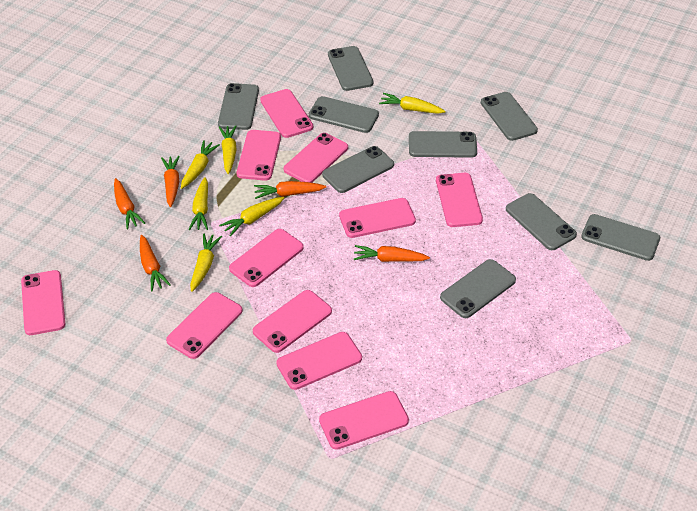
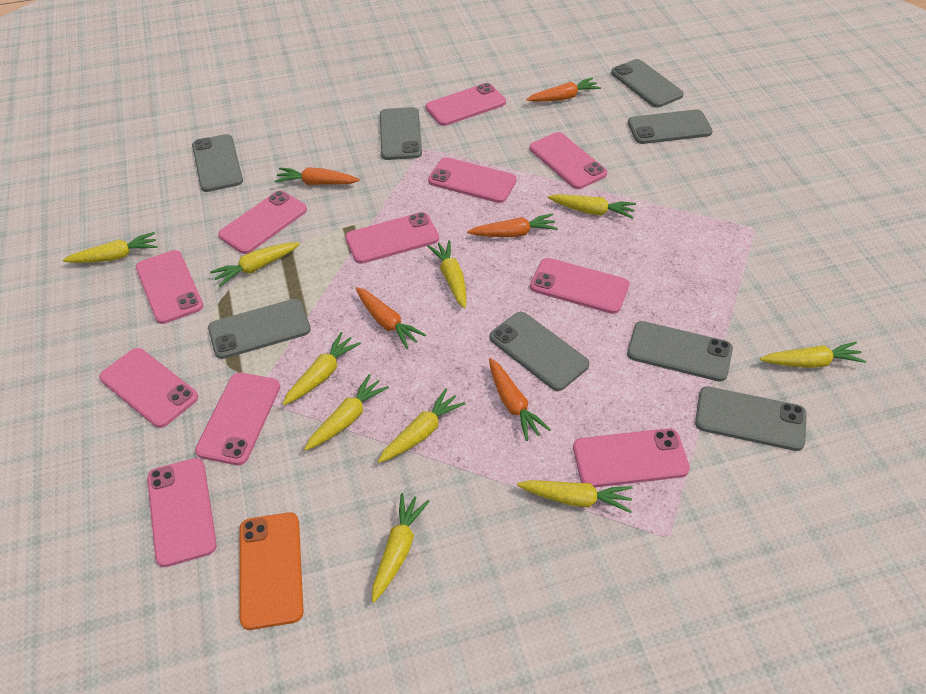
grey phone: [218,83,259,130] [309,96,379,133] [322,146,394,193] [328,46,373,91] [409,131,477,158] [440,259,516,318] [481,92,538,141] [506,193,577,250] [581,214,660,261] = 9 -> [192,134,243,192] [208,299,311,359] [380,107,422,160] [490,312,590,391] [611,59,684,108] [627,321,733,382] [628,110,713,144] [695,386,807,451] = 8
orange phone: none = 0 -> [240,512,304,630] = 1
yellow carrot: [181,140,220,189] [189,177,208,230] [190,233,222,292] [219,125,237,174] [219,197,284,237] [379,93,446,114] = 6 -> [63,232,157,263] [210,242,300,287] [282,332,361,405] [304,374,389,451] [372,493,430,603] [378,389,466,463] [427,240,466,308] [517,480,633,513] [548,194,636,219] [760,342,866,368] = 10

